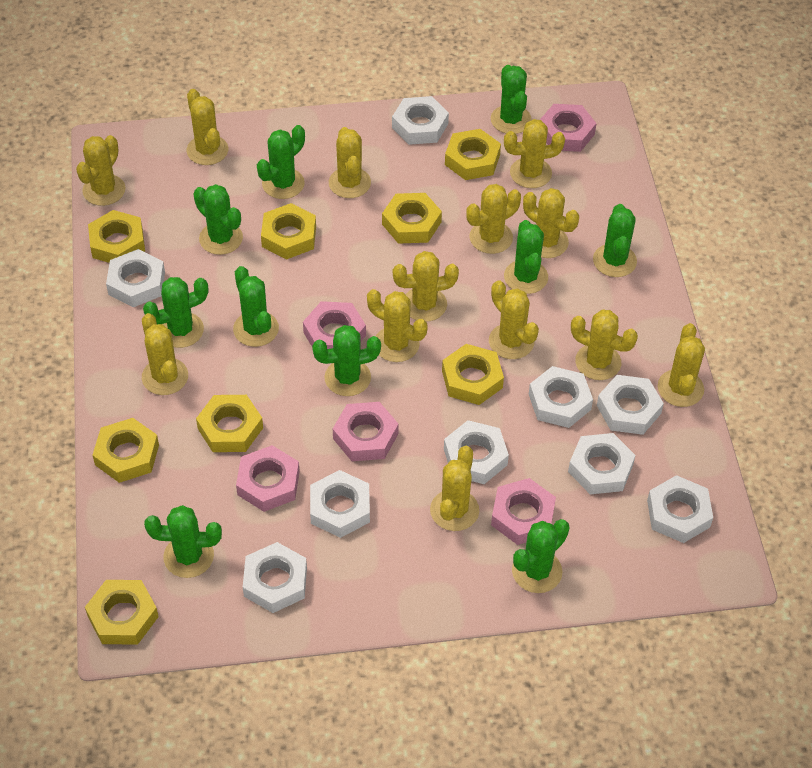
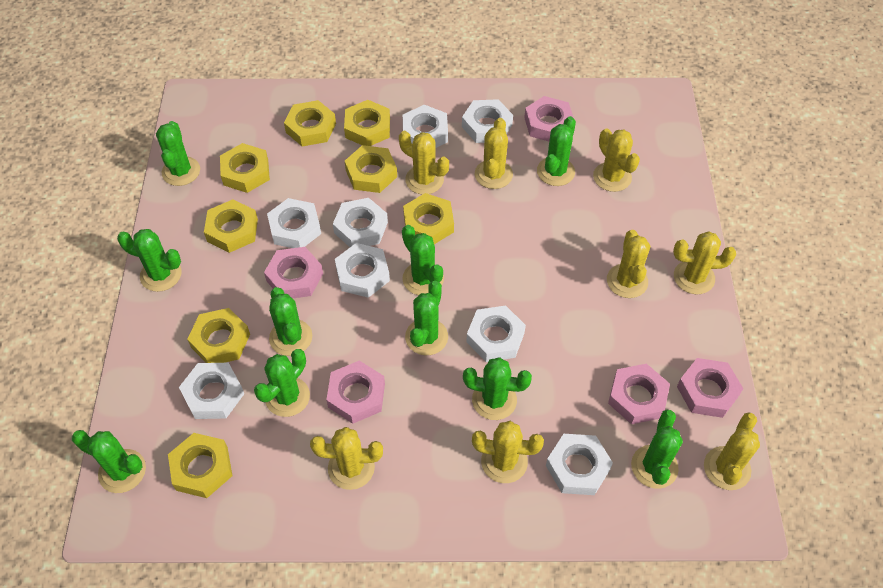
white nut: [106,249,165,307] [243,542,307,613] [310,470,370,538] [392,96,449,145] [444,420,509,484] [529,366,593,428] [568,433,635,494] [597,375,664,435] [647,475,713,543] = 9 -> [179,363,244,419] [267,198,321,248] [333,198,388,247] [335,243,390,298] [403,105,448,148] [462,99,513,143] [466,306,526,362] [546,434,613,495] = 8
yellow cactus: [76,135,126,206] [142,313,188,395] [187,89,228,165] [329,127,371,198] [367,289,428,362] [393,251,459,322] [430,446,479,531] [466,184,521,254] [489,280,539,359] [504,119,565,188] [523,188,579,258] [571,310,638,380] [658,323,705,407] = 13 -> [310,427,383,490] [399,131,449,195] [472,421,544,483] [475,118,513,189] [593,128,640,192] [607,230,650,298] [673,232,736,295] [704,413,760,490] = 8

